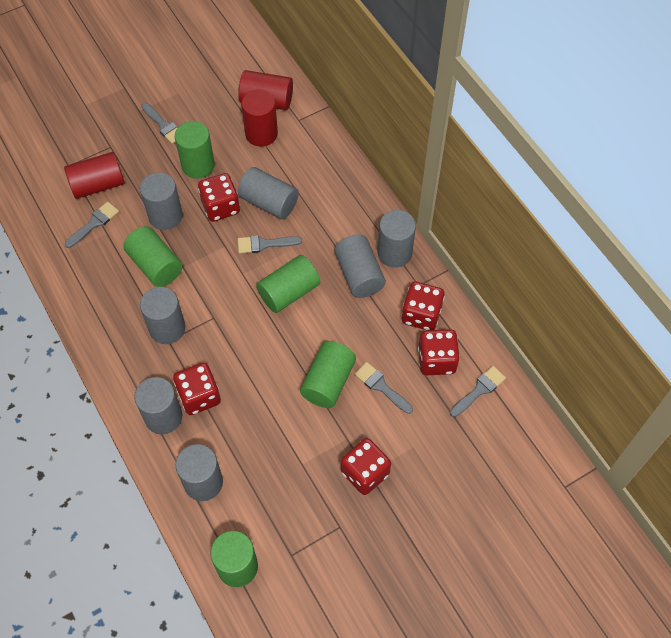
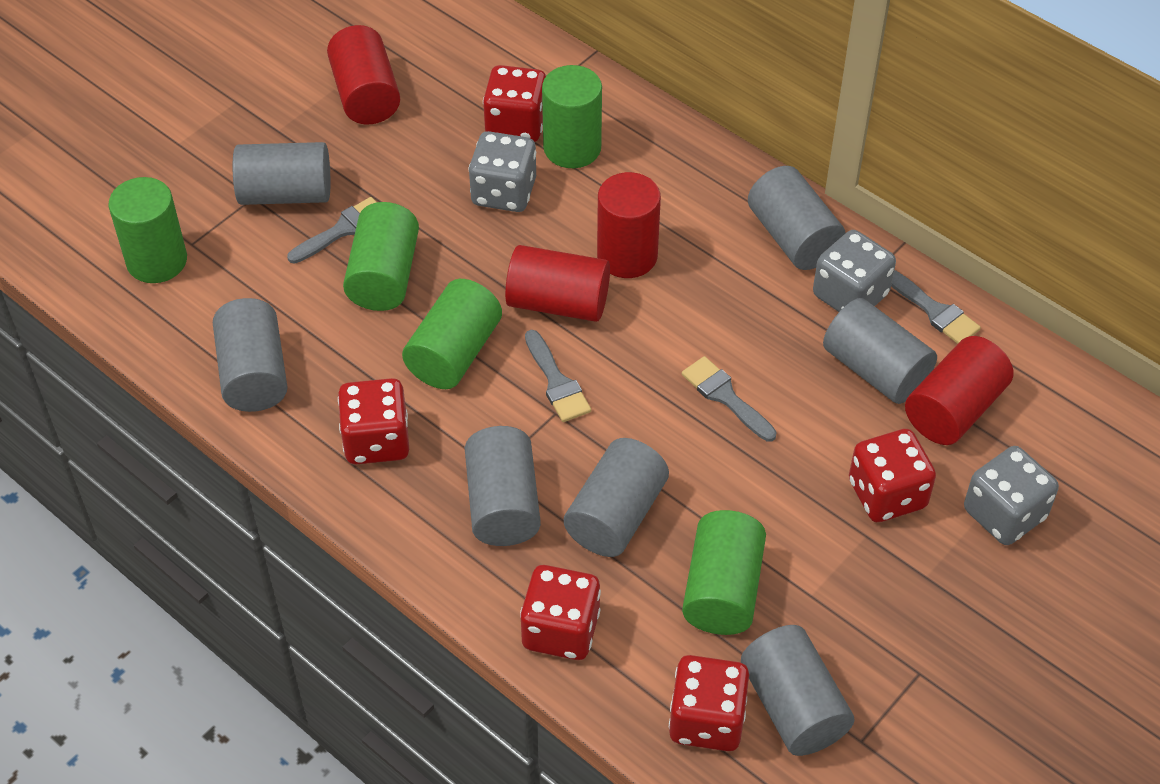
grey brush: [65,202,119,248] [141,103,178,144] [238,235,302,254] [354,362,413,414] [450,366,506,417] = 5 -> [287,197,376,264] [525,330,591,422] [682,356,777,442] [891,270,981,344] = 4
grey dice: none = 0 -> [469,131,536,212] [813,230,896,312] [964,446,1059,545] = 3
red cylinder: [64,152,125,199] [238,70,293,110] [241,89,278,147] = 3 -> [327,25,400,124] [505,245,610,322] [597,172,661,278] [905,336,1014,445] = 4

